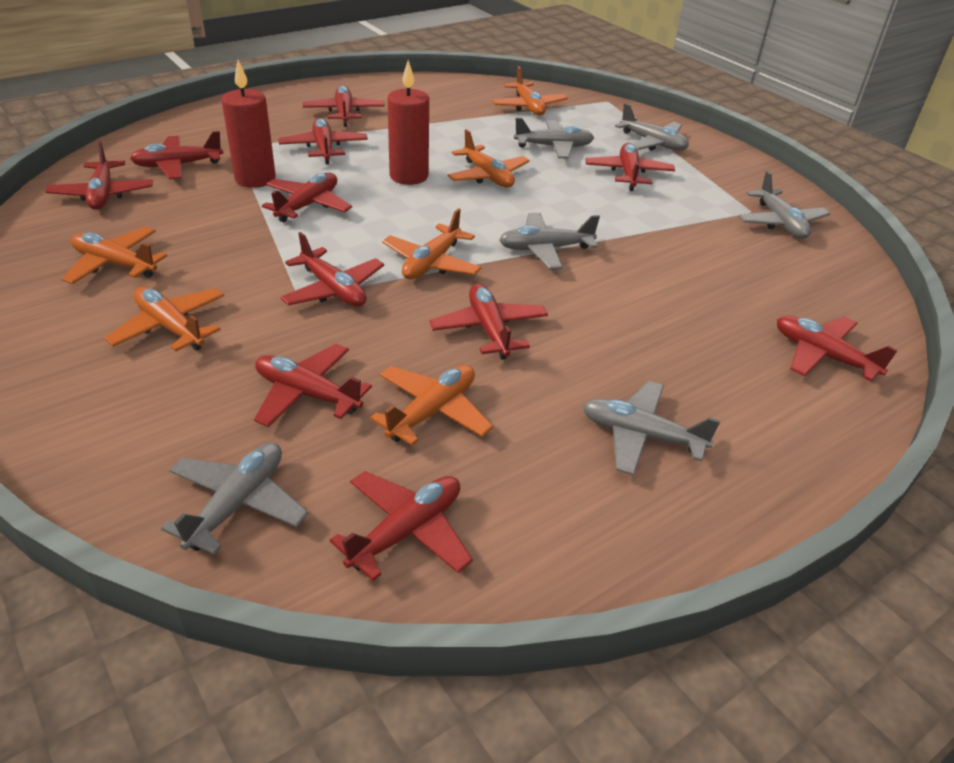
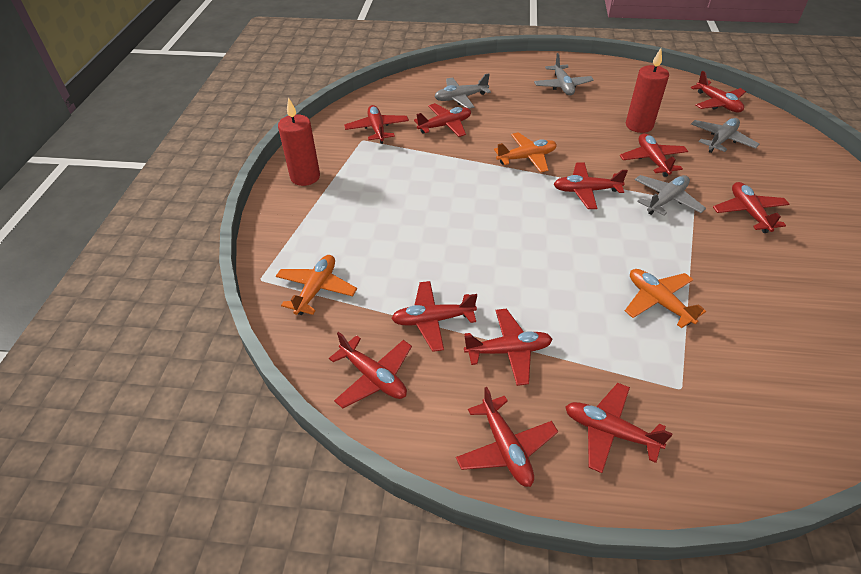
grey plane: [161,443,308,555] [499,213,600,270] [514,118,594,158] [583,381,721,475] [615,103,689,150] [738,171,830,239] = 6 -> [434,73,491,109] [534,53,594,95] [635,175,706,215] [691,118,759,153] = 4
orange plane: [61,226,167,284] [105,287,224,352] [370,365,493,445] [382,208,482,279] [448,129,530,188] [492,66,568,116] = 6 -> [276,255,357,315] [494,132,557,173] [625,269,706,328] = 3

